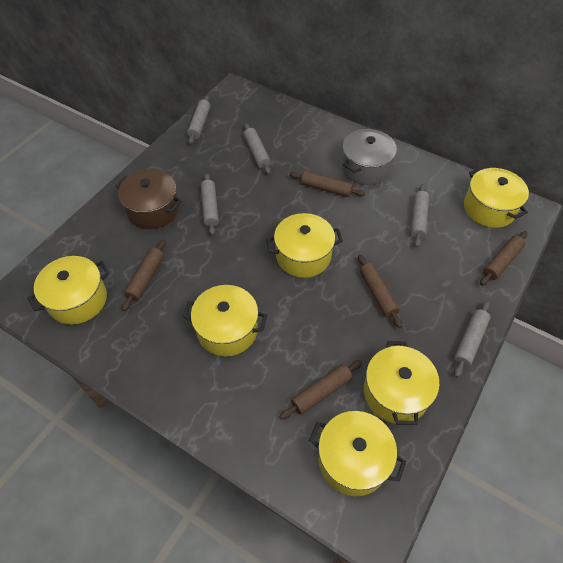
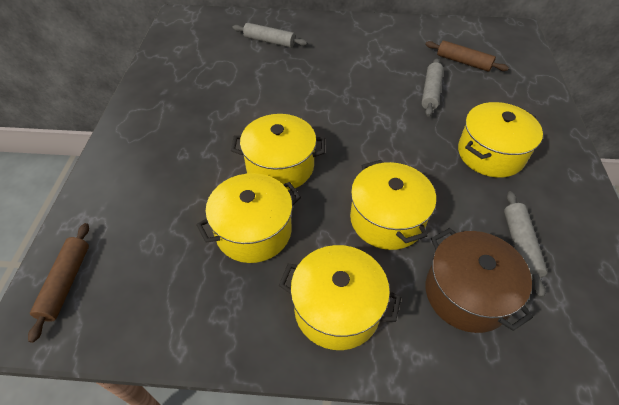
brown rolling pin: [122,240,166,311] [279,360,362,419] [289,171,365,197] [358,255,402,328] [480,231,527,286] = 5 -> [28,223,89,343] [425,40,509,72] = 2
grey pot: [342,129,397,185] = 1 -> none = 0
grey rolling pin: [187,95,211,144] [201,173,219,235] [244,123,271,174] [411,184,429,247] [454,301,491,378] = 5 -> [233,23,307,48] [422,58,443,117] [504,191,548,297] = 3
yellow pot: [27,256,109,325] [183,285,267,356] [266,213,343,278] [309,411,406,496] [364,341,439,425] [464,167,529,228] = 6 -> [196,173,301,263] [231,114,325,190] [279,245,401,350] [350,160,436,250] [458,102,543,178] = 5

